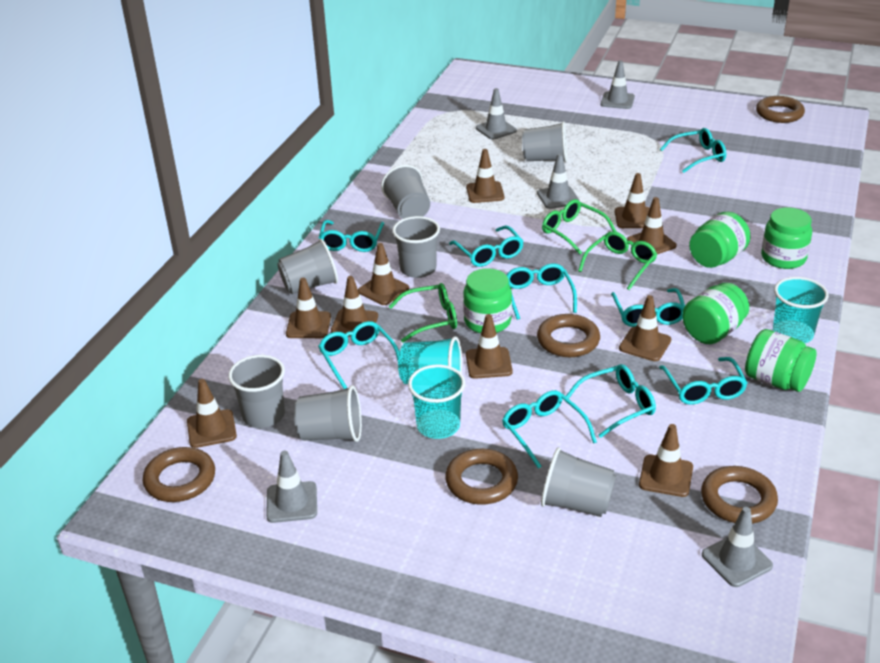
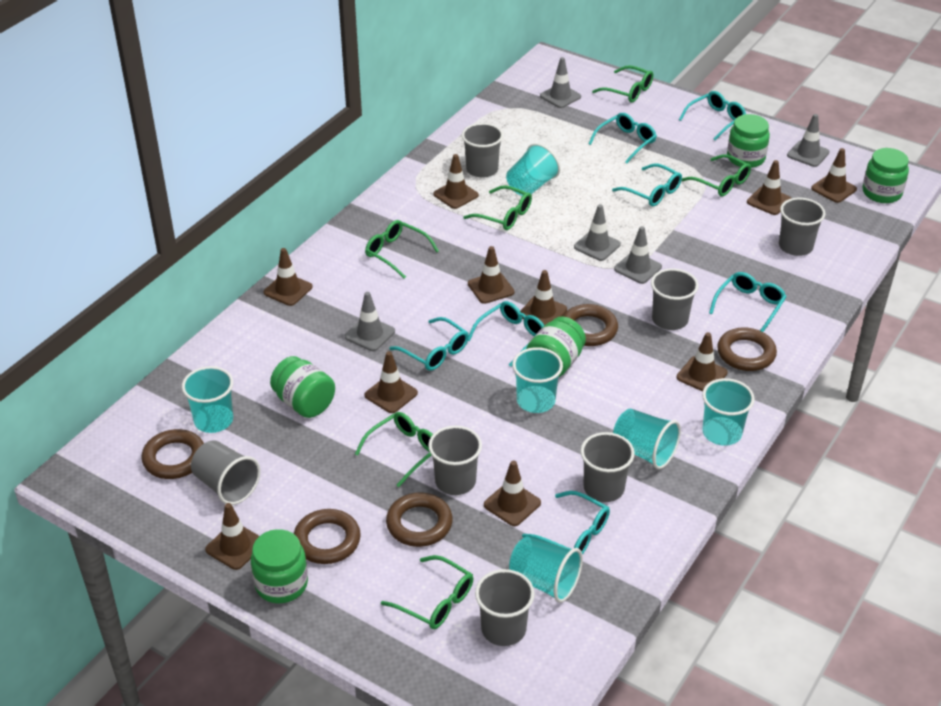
green glasses: [388,283,457,343] [542,199,617,254] [578,231,657,290] = 3 -> [355,412,433,487] [365,220,439,279] [381,555,473,629] [464,185,532,230] [592,65,653,103] [682,154,751,197] = 6
turquoise cup: [398,336,462,384] [408,364,465,439] [773,277,829,343] = 3 -> [182,366,233,433] [506,143,560,196] [509,536,583,603] [512,347,563,413] [613,409,681,469] [702,378,755,446] = 6
turquoise glasses: [318,321,399,389] [319,220,384,252] [449,225,524,267] [502,390,597,469] [507,264,577,320] [566,364,656,438] [611,288,685,327] [659,357,747,405] [660,128,726,173] = 9 -> [389,317,469,371] [468,301,544,367] [522,491,610,555] [589,113,657,164] [612,164,682,206] [679,91,746,140] [709,272,787,332] = 7

